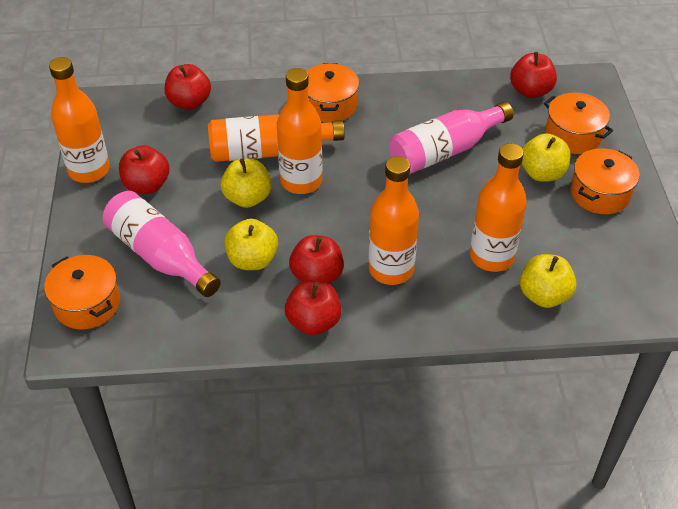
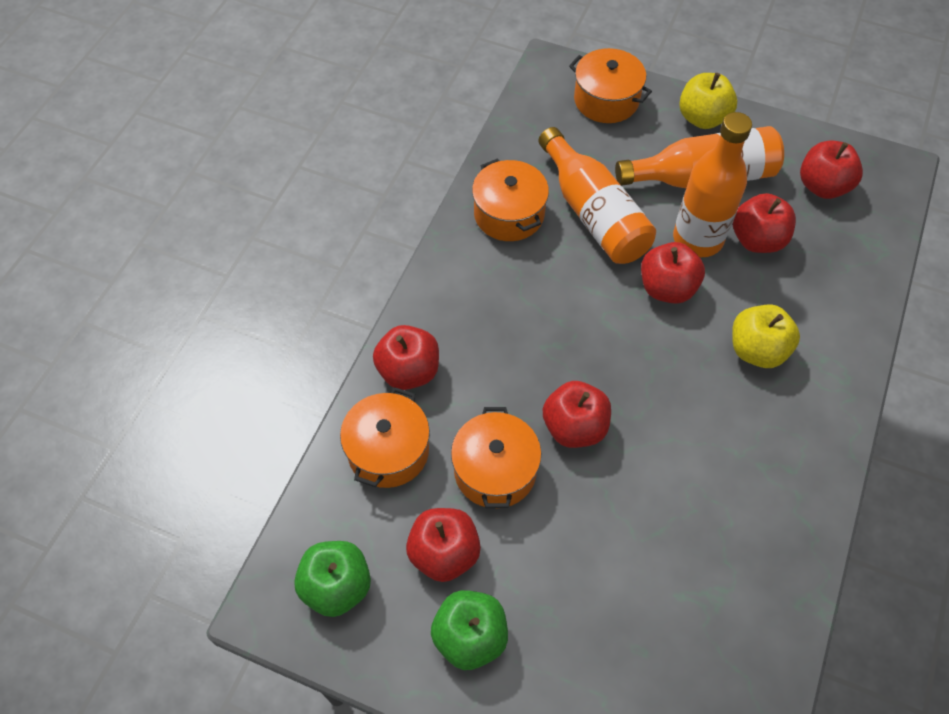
green apple: none = 0 -> [294,541,371,617] [431,590,508,670] = 2
orange bottle: [49,57,110,183] [208,114,345,162] [277,68,322,194] [369,156,419,285] [470,143,527,272] = 5 -> [538,127,656,264] [615,126,784,188] [673,112,752,257] = 3
pink bottle: [103,191,221,297] [389,102,513,174] = 2 -> none = 0
red apple: [119,145,170,194] [165,64,211,110] [285,280,342,335] [289,235,344,284] [510,52,557,98] = 5 -> [373,325,439,390] [406,508,481,582] [543,381,611,448] [641,242,705,304] [733,193,796,253] [800,140,863,199] = 6
yellow apple: [221,158,272,208] [224,219,278,270] [520,254,577,308] [522,133,570,182] = 4 -> [679,73,737,129] [732,304,800,368] = 2

